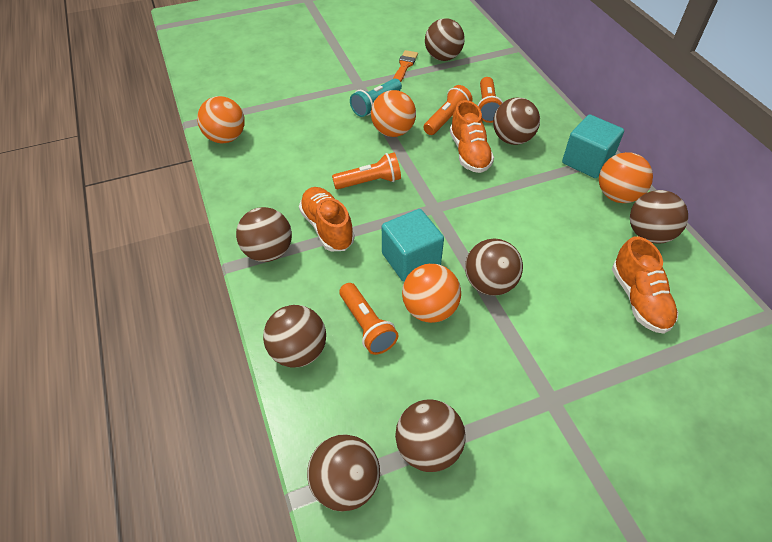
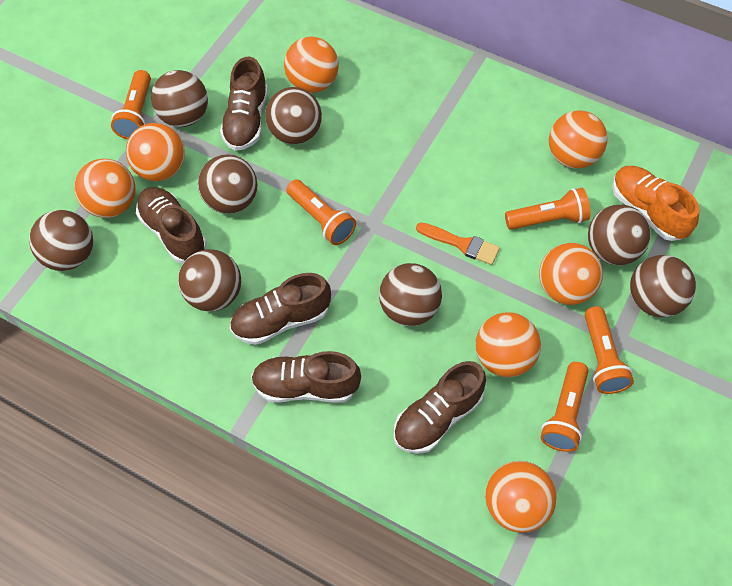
brown shoe: none = 0 -> [136,187,207,264] [220,57,268,151] [230,273,331,345] [251,351,361,403] [394,361,486,454] = 5
orange ball: [197,96,245,144] [371,90,416,137] [402,264,461,323] [599,152,653,203] = 4 -> [74,159,136,218] [126,123,185,181] [284,37,339,93] [476,312,541,377] [485,461,557,533] [539,243,603,305] [549,110,607,169] = 7
orange flashlight: [332,152,401,189] [339,283,398,355] [423,85,473,135] [478,77,503,123] = 4 -> [111,70,151,139] [286,180,356,245] [505,188,590,230] [541,362,588,452] [585,306,634,394] = 5
orange shoe: [299,187,355,251] [450,100,494,173] [612,236,679,334] = 3 -> [612,166,700,241] = 1
turquoise cube: [382,209,444,282] [562,114,624,178] = 2 -> none = 0
turquoise flashlight: [350,79,402,117] = 1 -> none = 0

